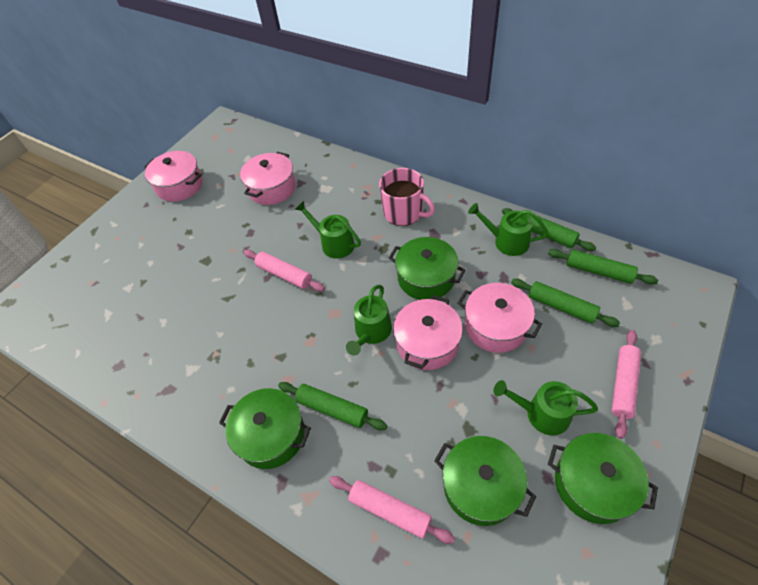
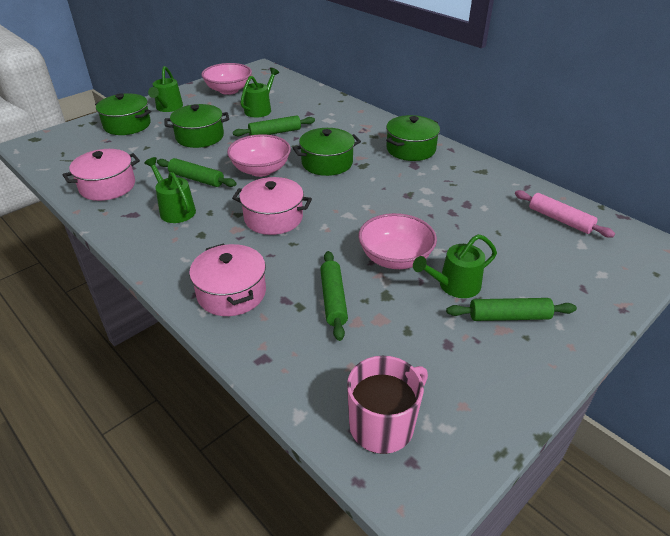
pink bowl: none = 0 -> [202,63,252,95] [227,134,291,177] [358,213,437,269] = 3
pink pot: [144,151,203,202] [240,152,296,205] [393,295,463,370] [458,283,542,353] = 4 -> [63,149,140,201] [189,243,266,316] [232,177,312,235] = 3
pink rolling pin: [244,250,325,291] [329,476,455,544] [612,330,641,439] = 3 -> [515,190,615,238] = 1

